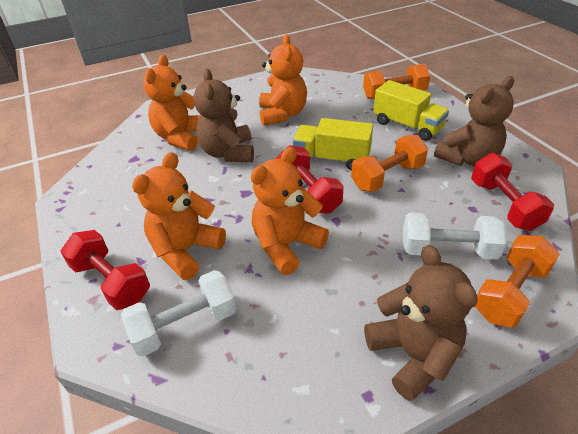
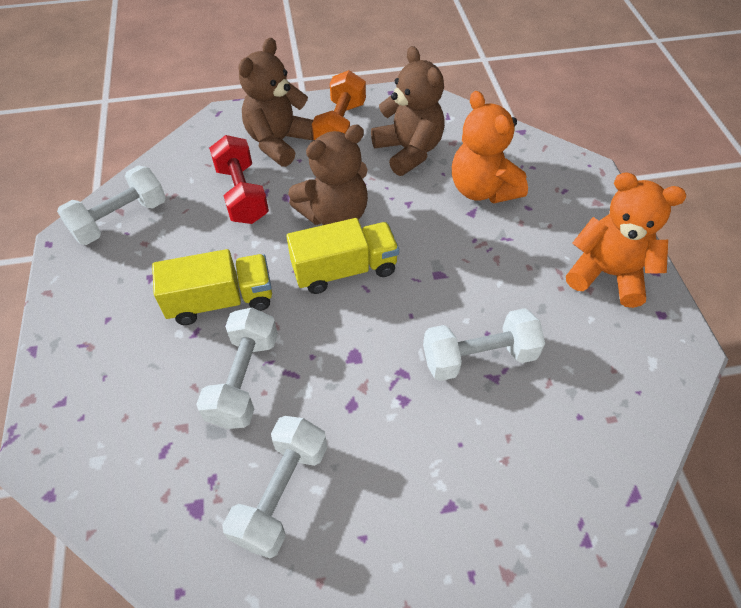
orange dumbbell: [351,135,428,192] [363,64,430,99] [475,235,560,328] = 3 -> [312,70,366,140] = 1
orange teddy bear: [132,152,226,280] [143,55,201,151] [251,147,329,275] [259,34,307,126] = 4 -> [452,91,528,203] [566,172,686,308] = 2
red dumbbell: [60,230,150,310] [277,145,344,213] [471,153,554,231] = 3 -> [209,135,269,224] = 1
white dumbbell: [121,270,237,357] [403,213,507,260] = 2 -> [57,165,166,245] [196,308,278,429] [222,416,327,558] [423,308,545,381] = 4

